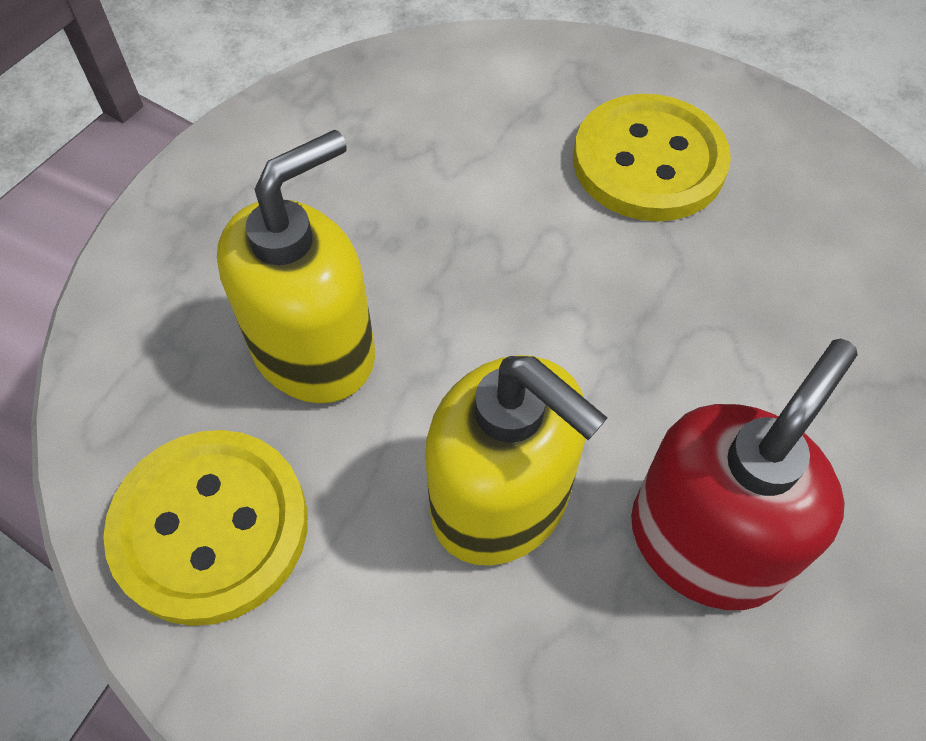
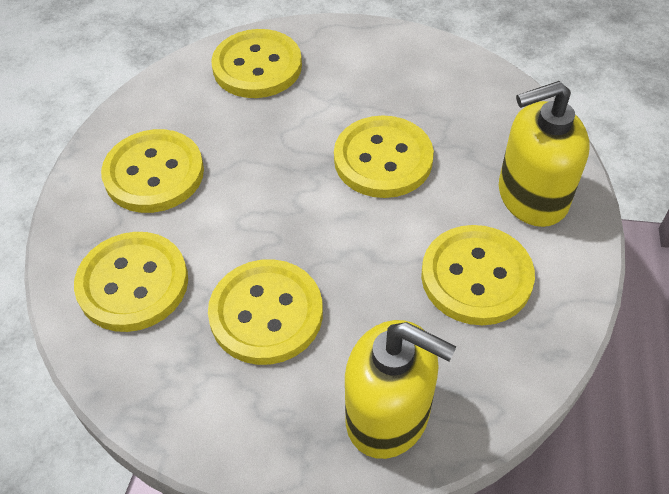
red soap dispenser: [631,339,858,610] = 1 -> none = 0
yellow button: [103,430,308,626] [573,94,731,222] = 2 -> [74,232,188,332] [101,129,204,213] [208,259,323,365] [211,29,302,98] [334,115,434,198] [421,225,535,325] = 6

